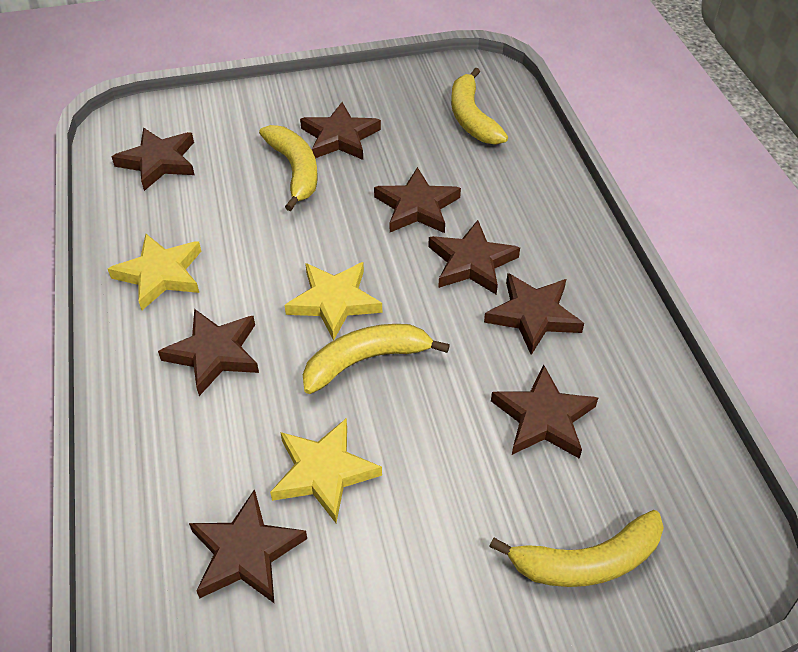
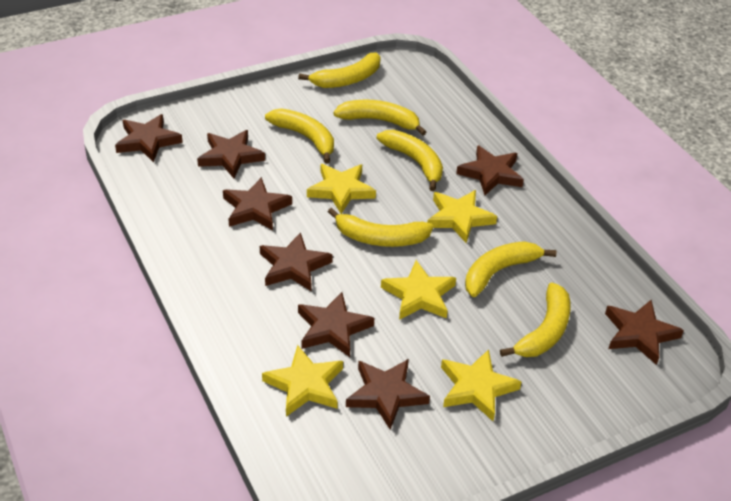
yellow banana: [259,125,318,211] [303,324,450,394] [451,68,508,145] [489,510,664,587] = 4 -> [265,108,334,164] [298,53,381,88] [328,208,433,247] [333,100,426,136] [377,130,443,191] [465,241,557,297] [500,283,571,357] = 7
yellow star: [108,234,201,310] [270,418,382,523] [284,262,382,341] = 3 -> [262,345,343,417] [307,164,376,214] [381,260,456,320] [427,190,497,243] [441,349,522,421] = 5

